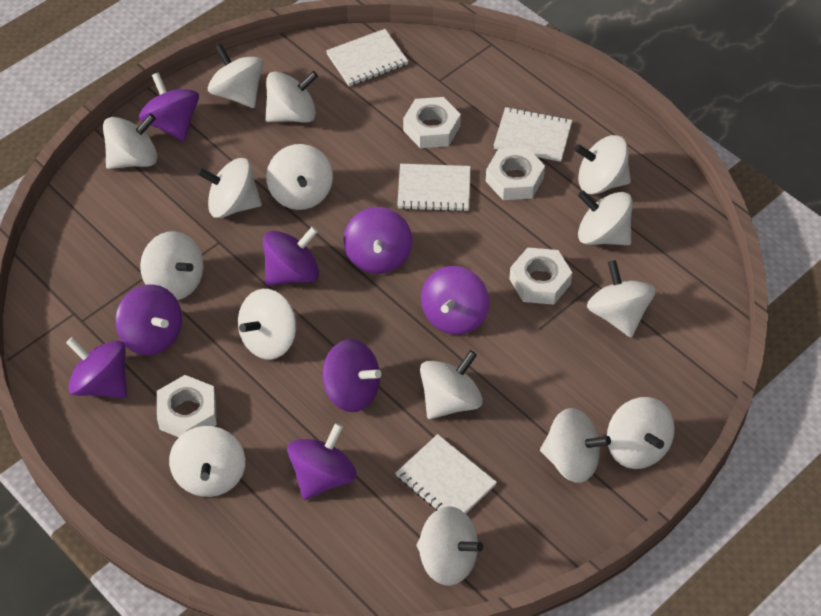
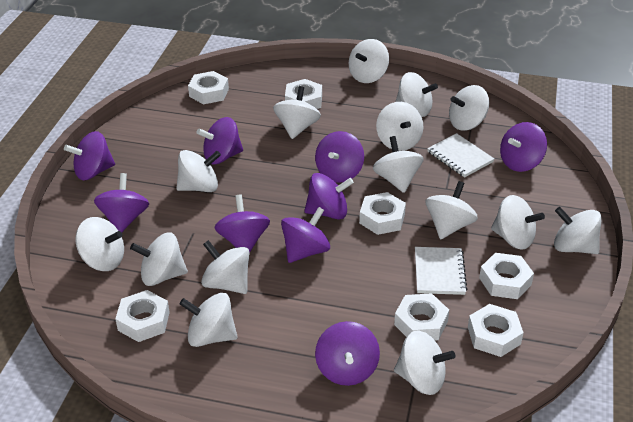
purple spinning top: [66,337,127,398] [116,284,182,355] [139,72,199,141] [263,226,319,286] [287,423,357,500] [322,339,381,412] [343,207,412,274] [421,266,489,335] = 8 -> [64,131,115,180] [94,173,149,232] [197,117,243,164] [214,194,270,252] [281,207,330,263] [304,173,354,220] [315,131,364,183] [315,321,380,386] [500,122,547,172] = 9
white notebook: [326,29,408,86] [396,434,497,514] [397,164,471,212] [493,107,572,162] = 4 -> [415,247,467,295] [427,133,494,178] = 2
white nut: [157,375,217,437] [403,97,461,148] [486,147,545,200] [509,248,572,305] = 4 -> [115,290,170,342] [188,71,229,104] [285,79,322,109] [359,192,406,235] [394,293,449,341] [468,304,524,357] [479,253,534,299] = 7

